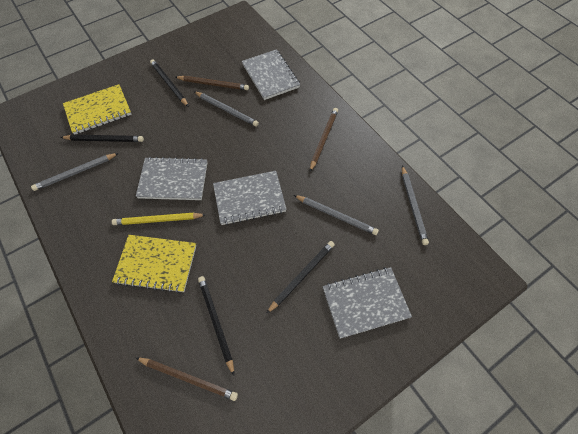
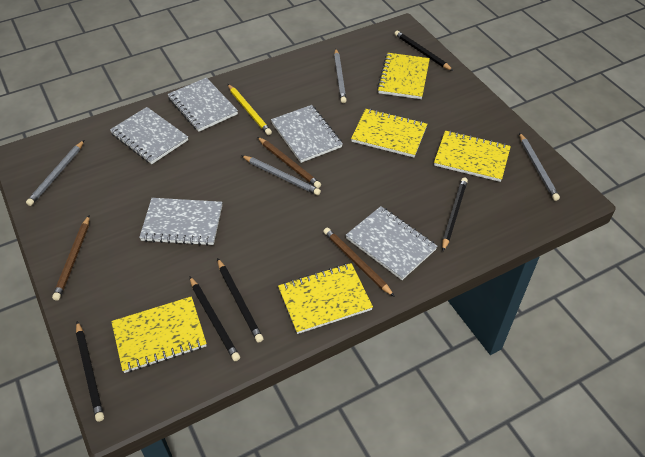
black pencil: [60,135,144,142] [150,59,189,107] [198,276,234,376] [266,241,335,314] = 4 -> [76,321,104,422] [190,277,240,361] [217,258,263,343] [394,31,453,71] [442,178,468,251] = 5
grey notebook: [136,157,207,200] [213,171,287,225] [242,49,300,100] [323,267,412,339] = 4 -> [110,107,188,164] [139,198,222,246] [168,78,238,132] [271,105,343,163] [346,206,438,280] = 5
yellow notebook: [63,84,132,135] [112,235,196,293] = 2 -> [111,296,207,373] [278,263,373,334] [351,109,427,157] [377,53,430,99] [434,131,511,182] = 5

